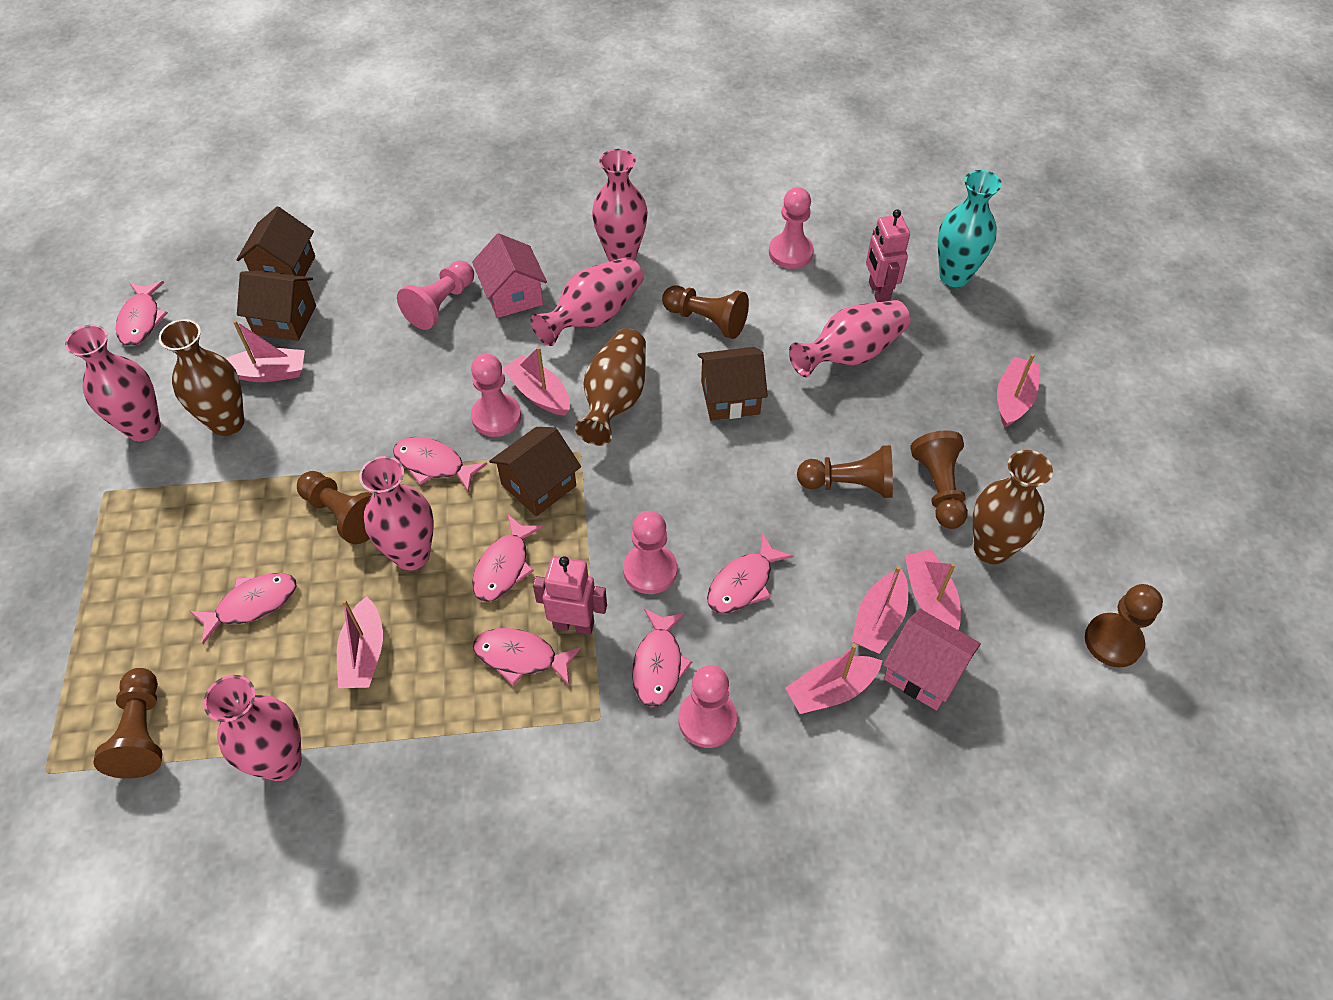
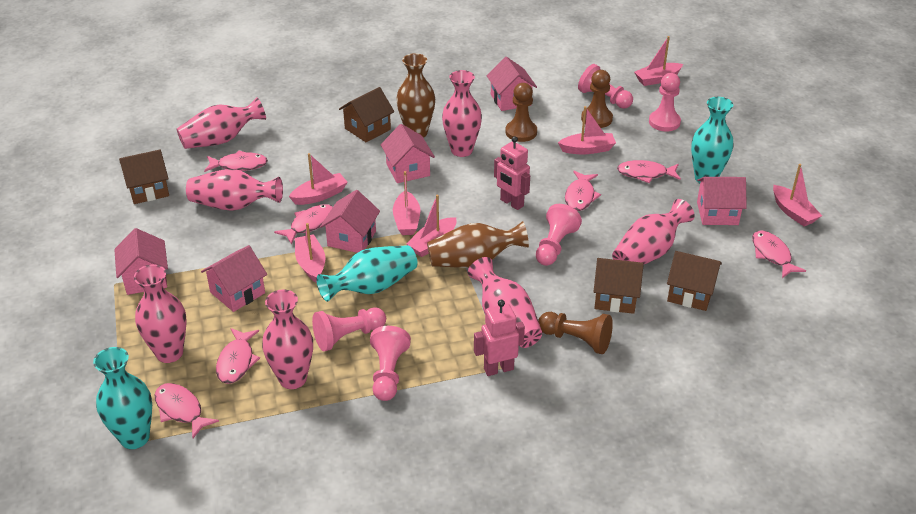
brown pawn: [93,668,162,779] [297,471,373,544] [662,285,749,339] [797,445,893,498] [911,430,968,529] [1085,584,1163,667] = 6 -> [506,83,537,142] [538,312,613,354] [581,70,613,128] = 3
brown vase: [159,319,244,436] [575,328,646,446] [973,450,1053,565] = 3 -> [396,53,435,138] [427,221,529,268] = 2
pink house: [472,233,547,318] [883,609,981,711] = 2 -> [114,228,168,295] [201,245,267,312] [320,190,380,253] [381,124,435,183] [487,57,537,111] [697,177,747,225] = 6
pink vase: [65,325,161,441] [203,675,302,781] [359,456,434,571] [531,257,643,346] [592,149,648,261] [789,300,911,377] = 6 -> [134,264,187,363] [176,97,266,149] [186,169,283,211] [262,290,313,389] [442,70,482,157] [468,257,542,348] [612,199,695,264] = 7
turquoise vase: [938,170,1002,287] = 1 -> [93,347,152,449] [317,245,417,302] [691,97,733,183] = 3

